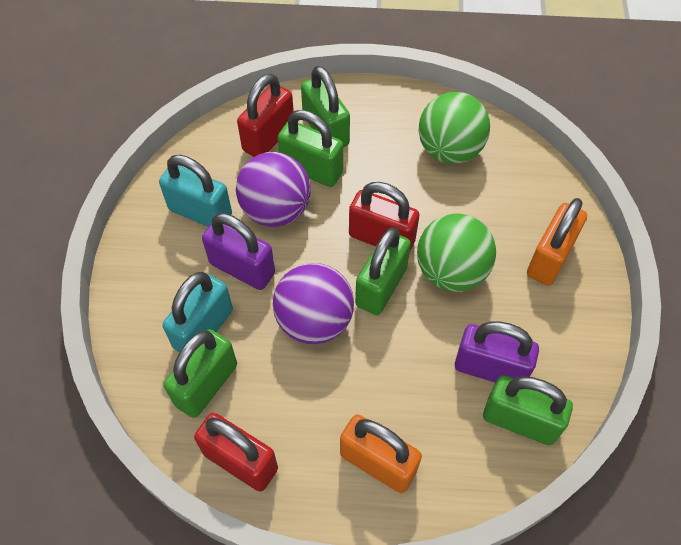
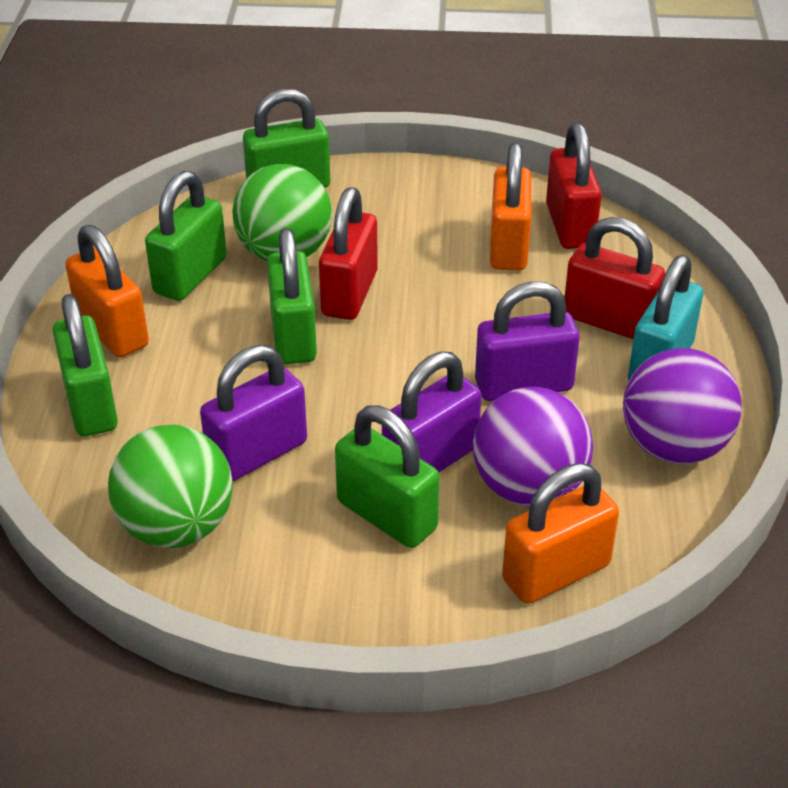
orange padlock: [340,414,422,493] [527,198,587,286] = 2 -> [65,225,149,358] [490,142,531,270] [502,463,619,604] = 3
purple padlock: [202,213,275,290] [455,321,539,383] = 2 -> [200,345,307,482] [382,351,482,472] [475,281,580,401] = 3
turquoise padlock: [159,155,232,227] [163,272,233,352] = 2 -> [628,255,703,380] = 1

